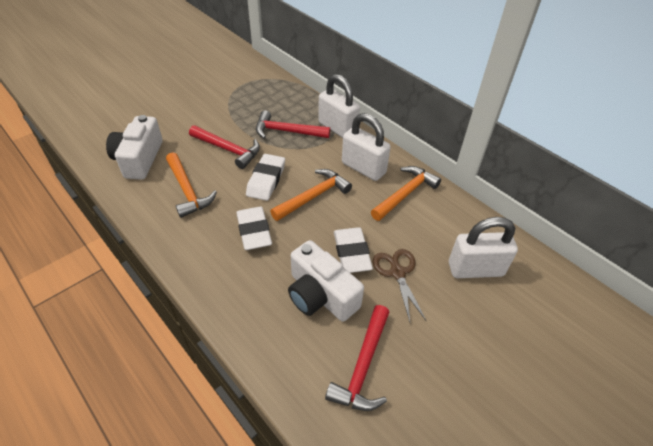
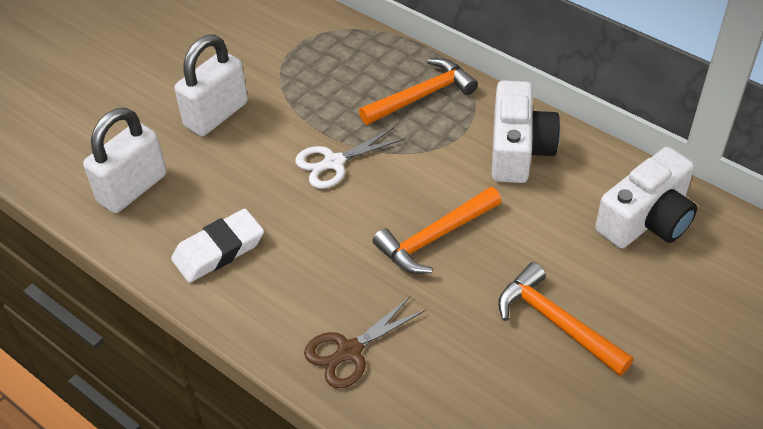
red hammer: [189,125,260,169] [256,110,330,139] [325,305,389,411] = 3 -> none = 0
white eraser: [236,207,272,250] [246,154,285,201] [334,227,373,273] = 3 -> [171,209,264,283] = 1
white padlock: [318,74,360,138] [342,113,391,181] [449,217,518,278] = 3 -> [83,108,167,213] [174,34,248,136] = 2
white scissors: none = 0 -> [295,127,405,189] = 1

